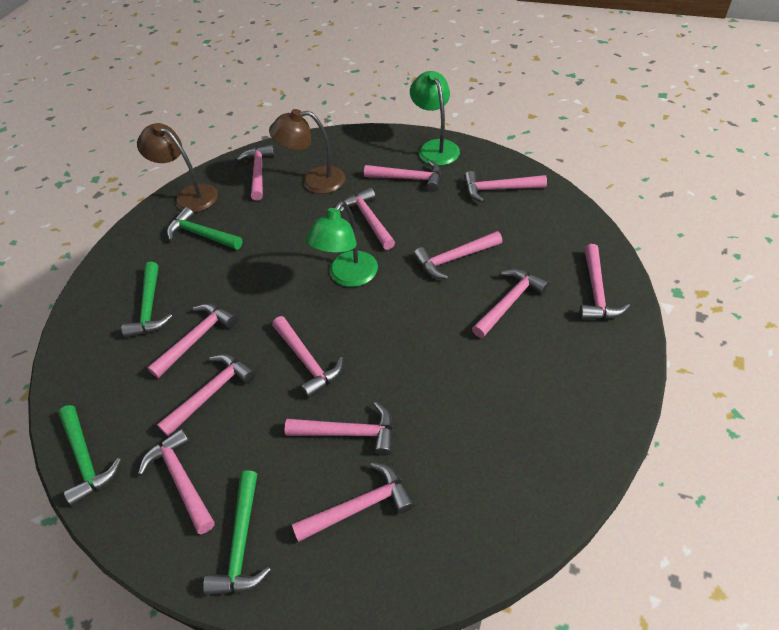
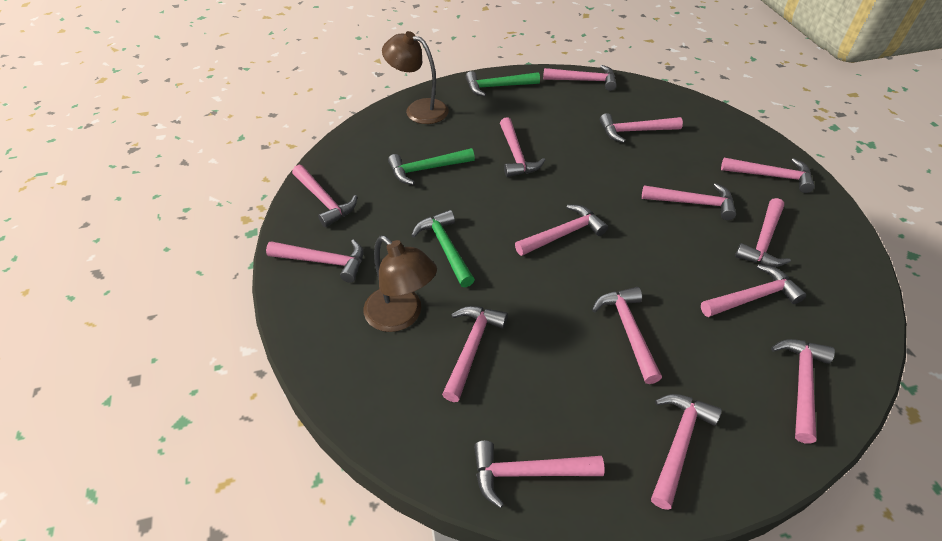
green hammer: [58,405,121,506] [122,262,173,338] [167,207,242,250] [203,470,271,595] = 4 -> [388,148,475,185] [411,210,475,287] [466,71,540,97] = 3
green lamp: [306,201,378,287] [410,71,460,166] = 2 -> none = 0
pink hammer: [138,428,215,534] [147,303,237,378] [157,354,256,436] [237,145,275,201] [272,316,344,398] [285,402,393,456] [292,462,414,542] [340,188,395,250] [364,161,441,192] [413,231,502,279] [464,171,547,202] [472,269,549,338] [579,244,630,320] = 13 -> [266,239,363,283] [292,165,357,227] [442,306,508,402] [474,441,605,508] [500,117,545,177] [515,205,608,256] [543,65,617,91] [592,287,662,384] [600,113,683,143] [642,183,736,220] [651,394,722,510] [701,264,806,317] [721,158,815,193] [735,198,791,267] [771,339,835,443] = 15

